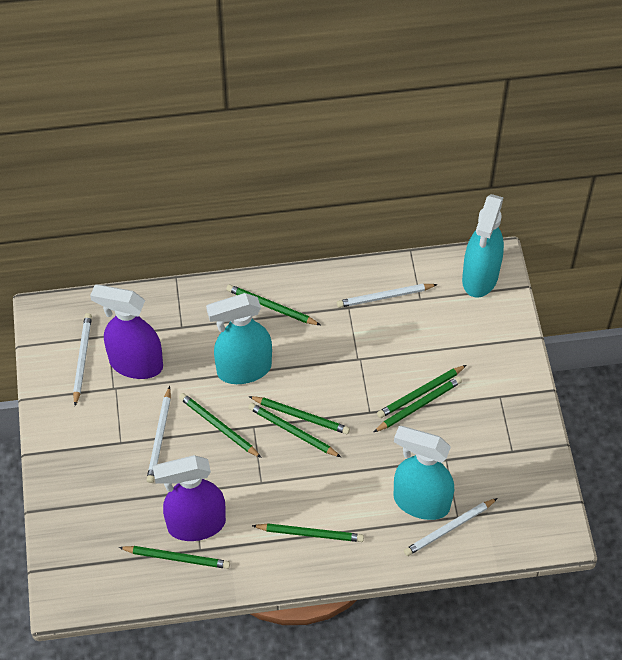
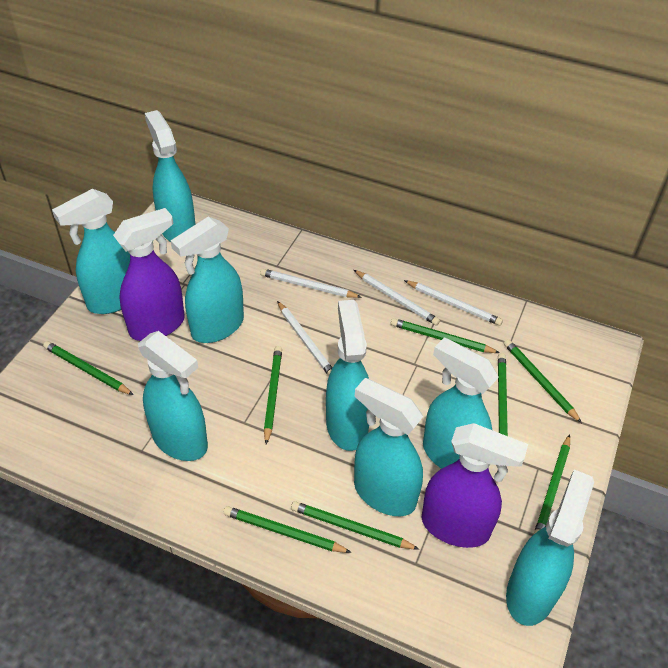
turquoise spray bottle: [206,293,272,384] [394,426,454,520] [462,194,504,298] = 3 -> [52,189,130,314] [138,331,208,461] [145,110,195,242] [171,217,244,343] [326,300,369,451] [354,378,423,516] [423,337,499,469] [506,469,594,626] = 8

